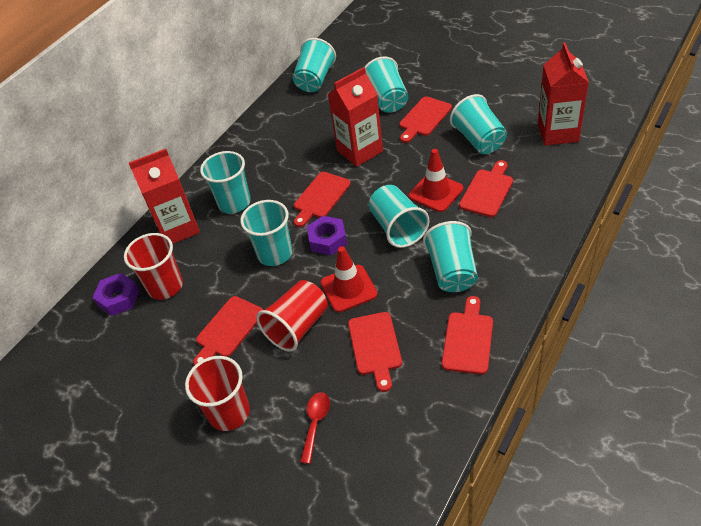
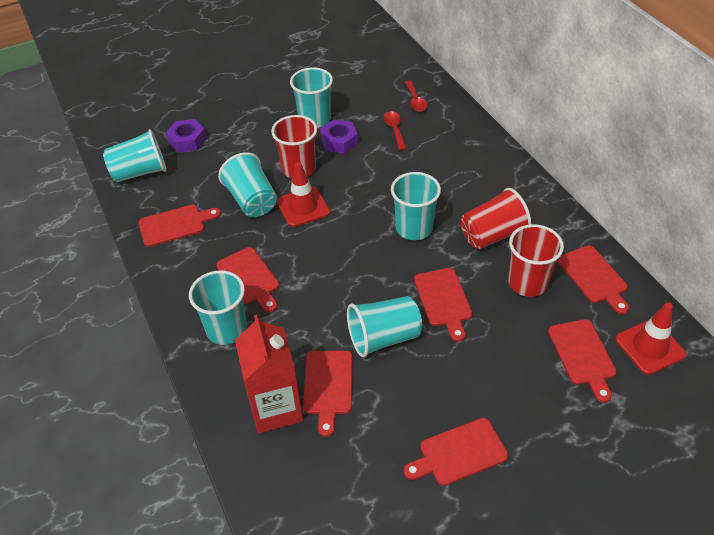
red carton: [129,149,200,244] [328,67,383,167] [538,42,589,146] = 3 -> [235,314,303,433] = 1
red cutting board: [193,296,263,366] [294,172,351,227] [348,312,402,392] [399,96,452,143] [442,296,493,375] [459,160,513,217] = 6 -> [138,205,221,247] [216,247,279,312] [303,351,353,437] [404,418,508,486] [414,268,473,342] [548,319,617,402] [558,245,629,314] = 7
red spoon: [300,392,330,464] = 1 -> [383,111,407,150] [405,80,428,112] = 2
turquoise cup: [200,151,251,214] [240,200,292,266] [293,38,336,92] [365,56,408,113] [369,185,430,248] [423,221,478,292] [450,94,507,154] = 7 -> [103,129,167,182] [189,270,247,345] [218,152,277,217] [290,67,333,128] [347,296,422,357] [391,172,441,240] = 6

